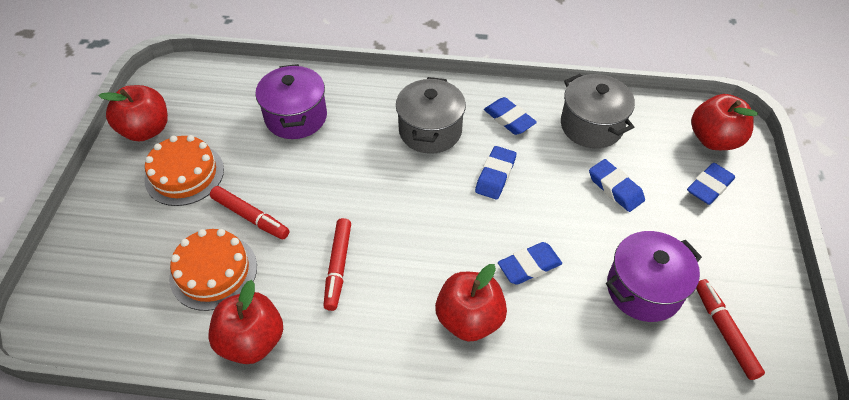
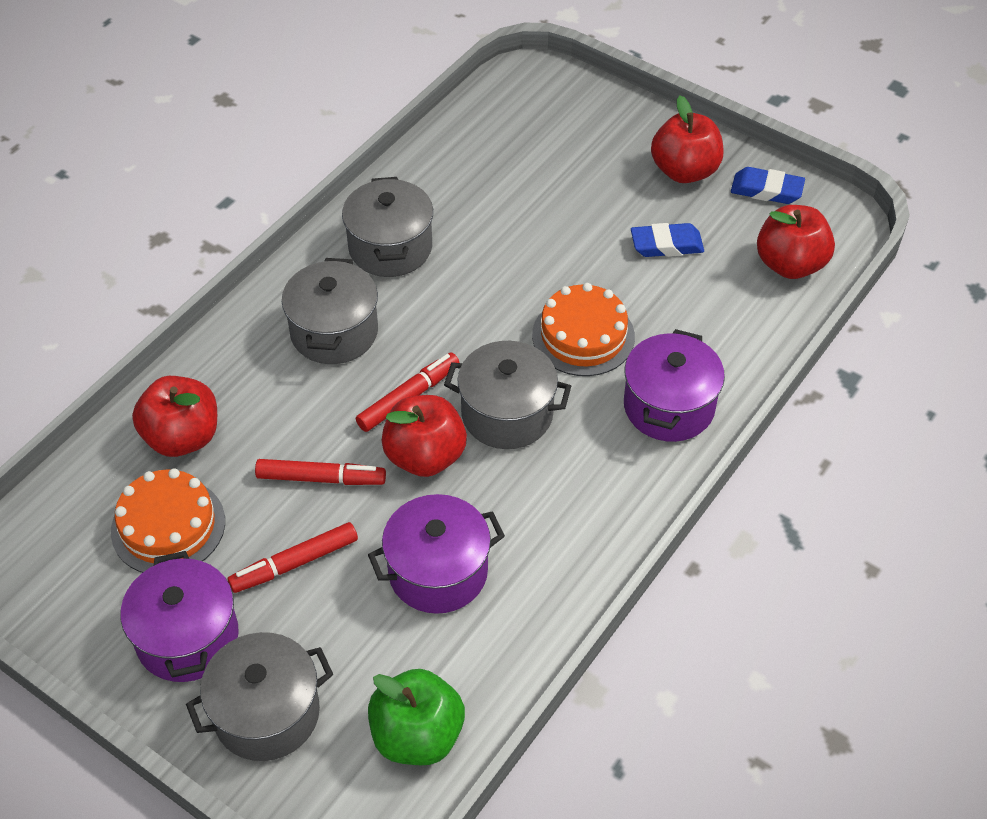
blue eraser: [475,146,516,200] [484,97,537,135] [498,242,562,285] [589,159,645,212] [687,163,735,205] = 5 -> [631,223,704,257] [731,167,805,204] = 2
green apple: none = 0 -> [368,669,465,765] = 1
grey pot: [396,77,466,154] [561,74,635,148] = 2 -> [186,632,333,761] [282,258,378,364] [342,177,433,277] [444,341,571,449] = 4
purple pot: [255,64,327,139] [606,231,702,322] = 2 -> [121,551,239,682] [368,494,505,614] [624,329,725,442] = 3

